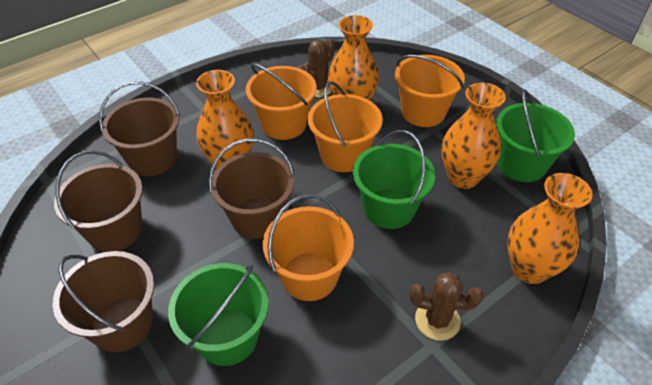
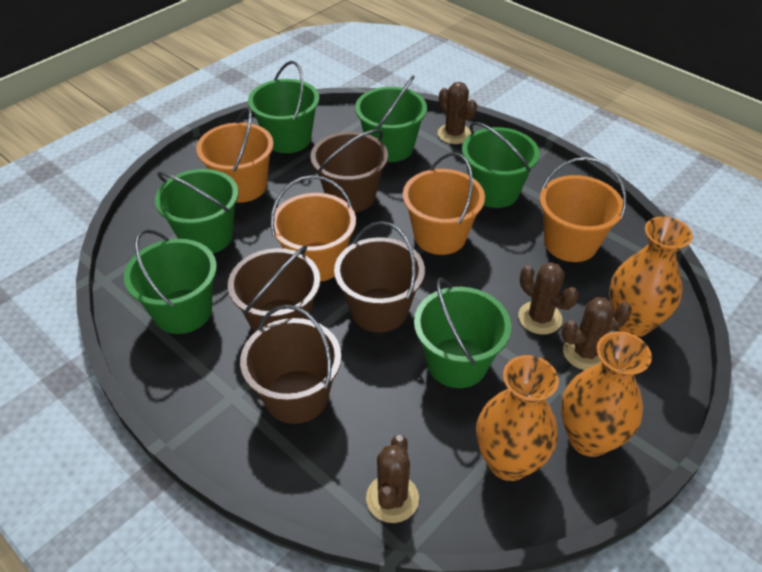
brown cactus: [300,38,335,97] [409,272,484,341] = 2 -> [366,435,419,523] [438,82,477,144] [518,262,578,335] [561,297,632,370] = 4
green bucket: [168,263,269,366] [353,130,435,229] [496,89,575,182] = 3 -> [124,229,217,334] [155,169,238,254] [248,61,319,153] [355,75,427,162] [414,278,511,388] [462,122,540,208] = 6
orange vase: [196,70,254,169] [328,15,379,101] [442,83,506,189] [507,173,592,284] = 4 -> [476,355,559,481] [561,331,652,457] [609,216,693,337] = 3

